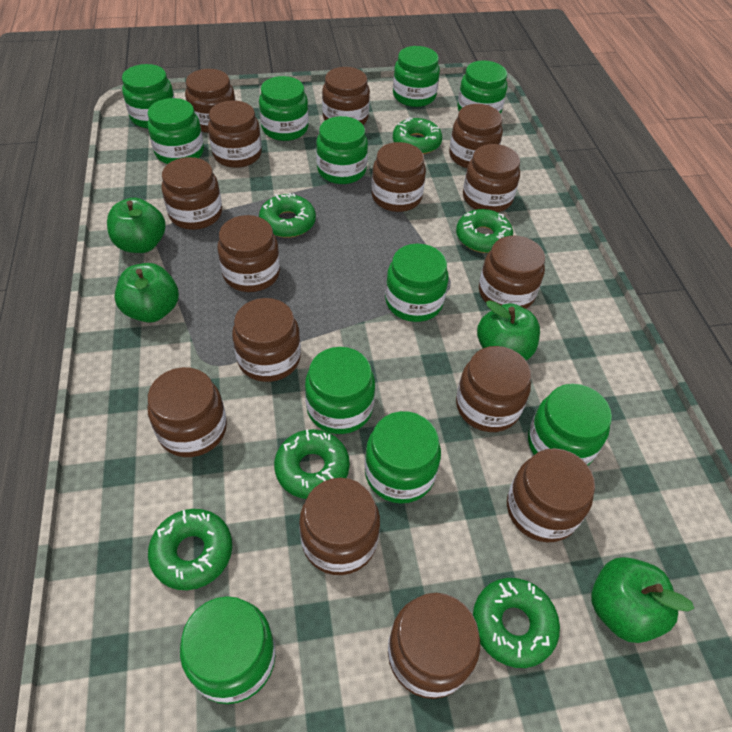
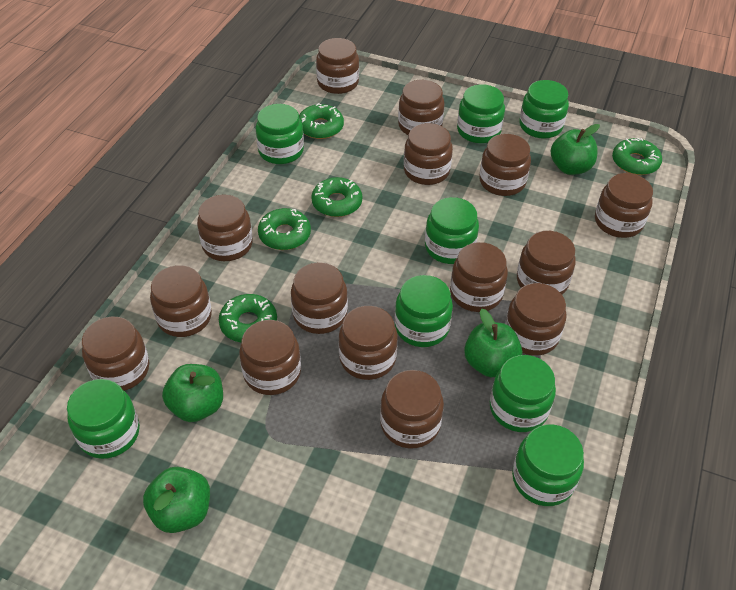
green donut: [148,509,232,590] [259,193,316,238] [274,429,350,499] [393,117,442,154] [456,209,513,253] [473,578,560,668] = 6 -> [219,294,277,342] [258,208,311,250] [299,103,344,139] [311,177,362,217] [612,138,662,175] = 5
green jar: [122,64,175,129] [148,98,204,164] [180,596,276,704] [259,76,309,141] [305,347,375,434] [316,116,368,184] [365,411,441,504] [385,244,449,322] [393,46,440,107] [458,60,507,113] [528,384,612,465] = 11 -> [67,379,140,459] [256,104,304,164] [395,275,453,347] [425,197,479,264] [457,84,505,143] [490,355,556,432] [512,424,584,506] [520,80,569,139] = 8

